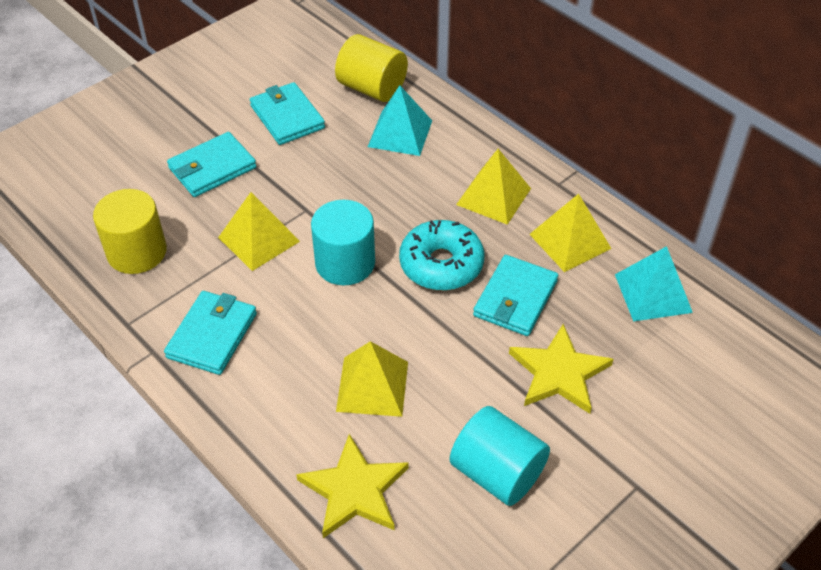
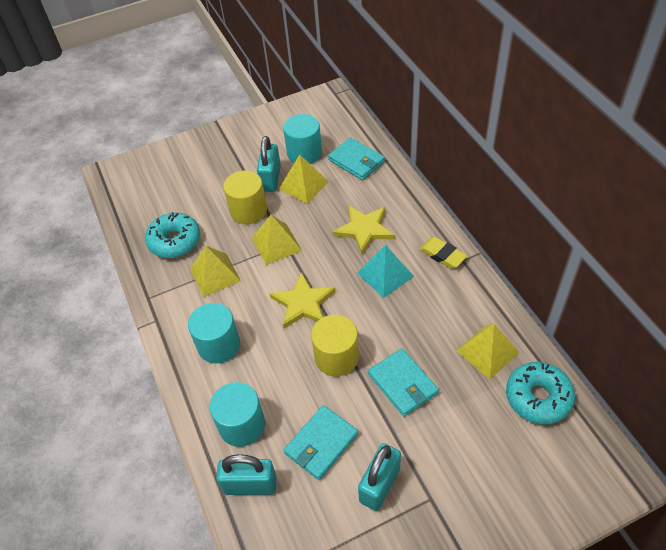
turquoise cylinder: [311,200,375,286] [450,406,550,506] = 2 -> [188,303,240,363] [210,382,265,447] [283,114,322,164] = 3
turquoise donut: [399,220,484,291] = 1 -> [145,212,200,258] [506,362,575,425] = 2
turquoise padlock: none = 0 -> [216,454,277,495] [257,136,281,192] [358,443,401,511] = 3
turquoise pyramid: [368,85,432,156] [615,246,693,321] = 2 -> [357,245,414,298] = 1
turquoise wallet: [164,291,257,375] [167,132,256,197] [250,82,325,145] [473,255,558,336] = 4 -> [284,405,358,480] [328,137,385,180] [368,348,439,417] = 3
yellow eraser: none = 0 -> [419,237,467,269] = 1

